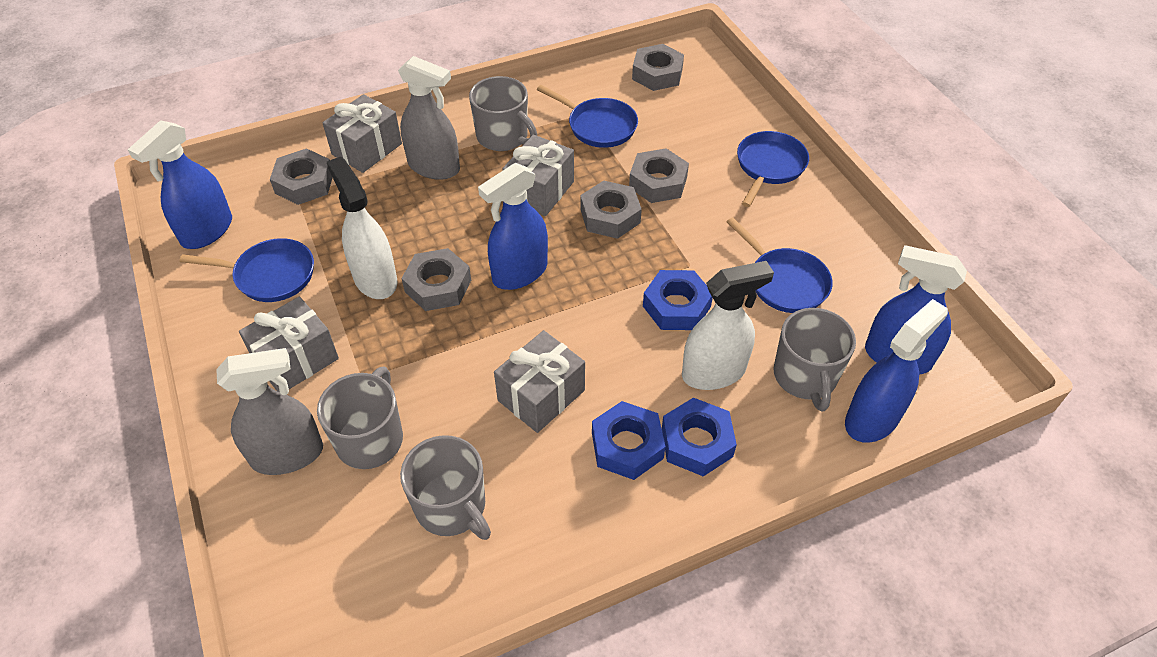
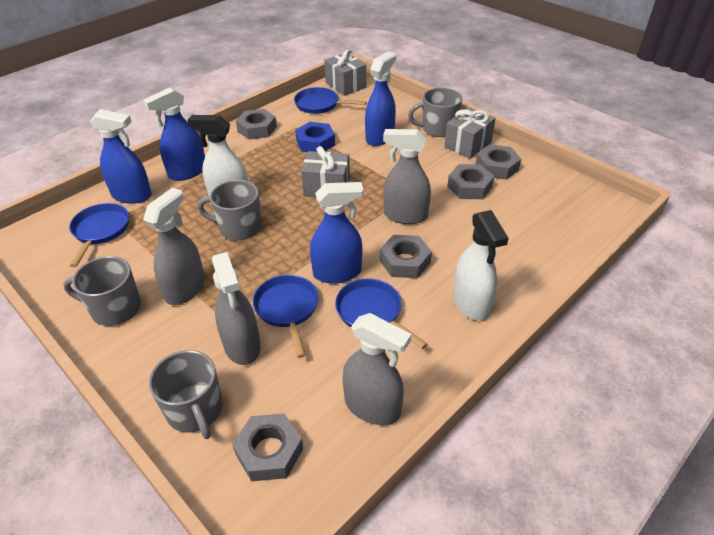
blue nut: [592,401,666,480] [643,270,713,330] [662,398,737,477] = 3 -> [295,122,335,152] = 1
grey gift: [239,296,339,392] [323,94,402,173] [494,330,585,433] [502,135,574,216] = 4 -> [301,146,350,197] [324,50,366,96] [444,107,496,159] = 3
grey spray bottle: [216,348,323,475] [398,56,460,180] = 2 -> [143,188,205,305] [212,252,261,365] [343,313,412,425] [383,129,431,224] = 4

